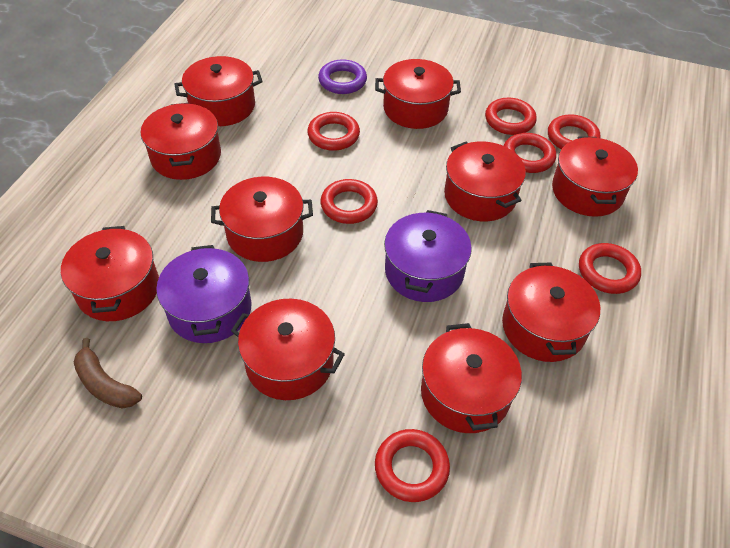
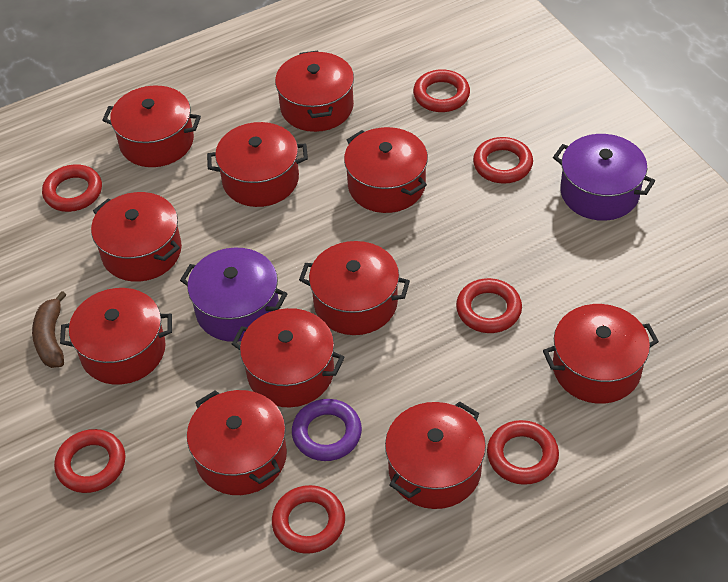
red pot: [61,226,159,321] [141,103,221,180] [174,56,263,126] [211,177,313,262] [231,299,345,400] [375,59,461,129] [421,323,522,433] [444,141,526,221] [502,262,600,362] [552,137,638,217] = 10 -> [60,288,172,385] [91,192,182,282] [102,86,201,167] [187,390,287,495] [207,122,308,207] [232,308,345,407] [275,50,354,132] [299,241,410,335] [344,127,428,213] [385,401,486,509] [543,304,659,404] = 11

